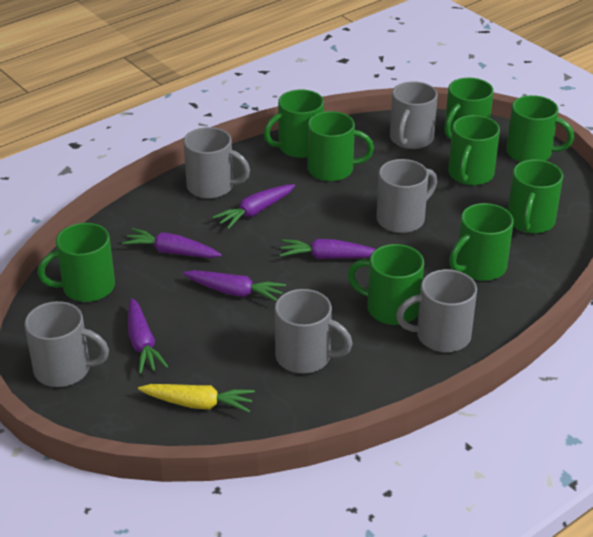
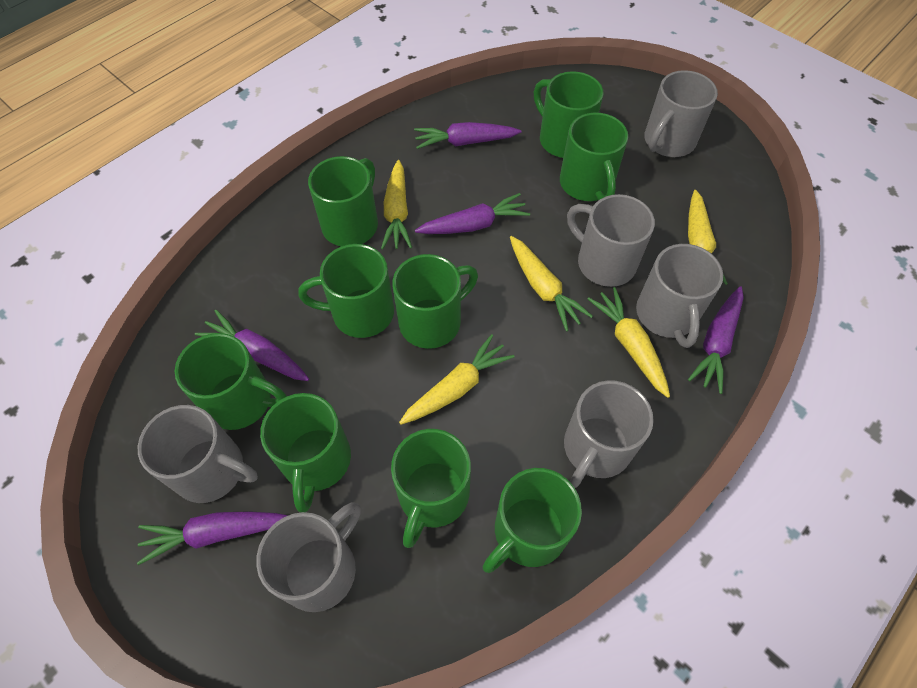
yellow carrot: [138,384,255,413] = 1 -> [381,160,412,250] [399,334,514,425] [510,236,593,332] [588,287,670,398] [688,190,728,285] = 5

